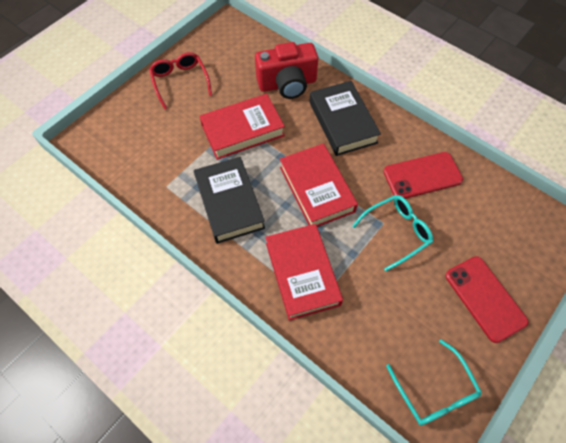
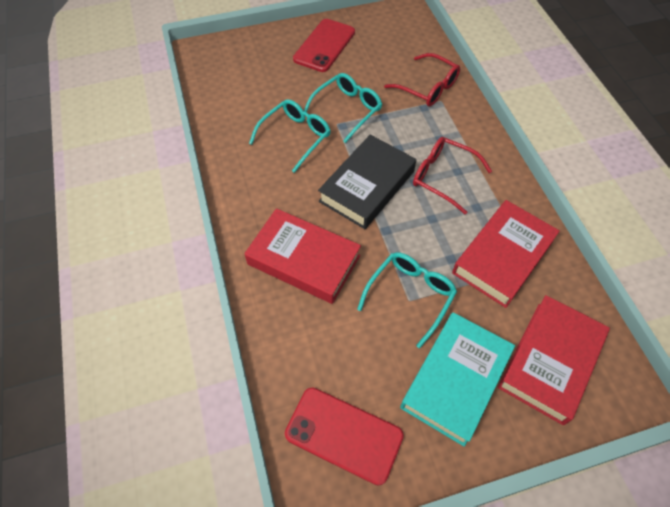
black book: [194,157,265,244] [309,81,381,156] = 2 -> [318,135,416,229] = 1
red camera: [255,42,318,99] = 1 -> none = 0
red glasses: [149,52,212,109] = 1 -> [384,53,460,106] [413,137,492,214] = 2
turquoise book: none = 0 -> [400,312,515,447] = 1
turquoise glasses: [352,195,433,271] [386,339,482,426] = 2 -> [249,99,331,173] [304,73,382,143] [357,252,457,348] = 3

